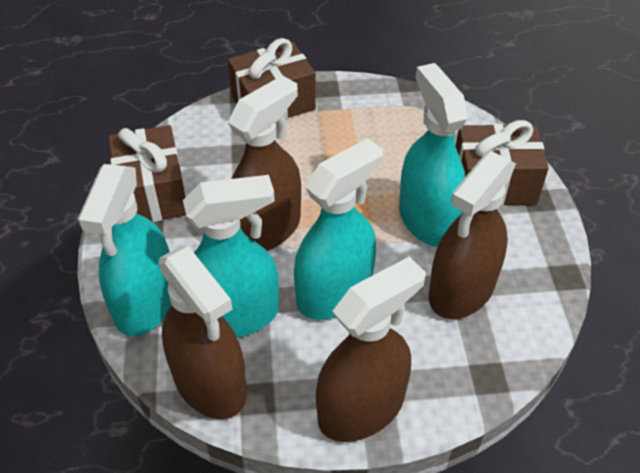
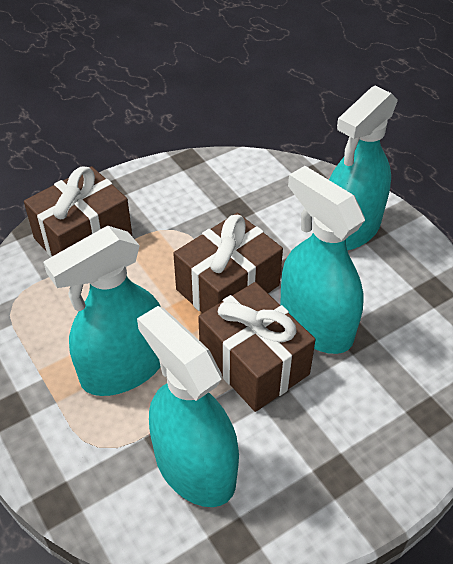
brown spray bottle: [158,246,247,419] [228,75,301,251] [316,257,426,442] [429,151,516,319] = 4 -> none = 0

